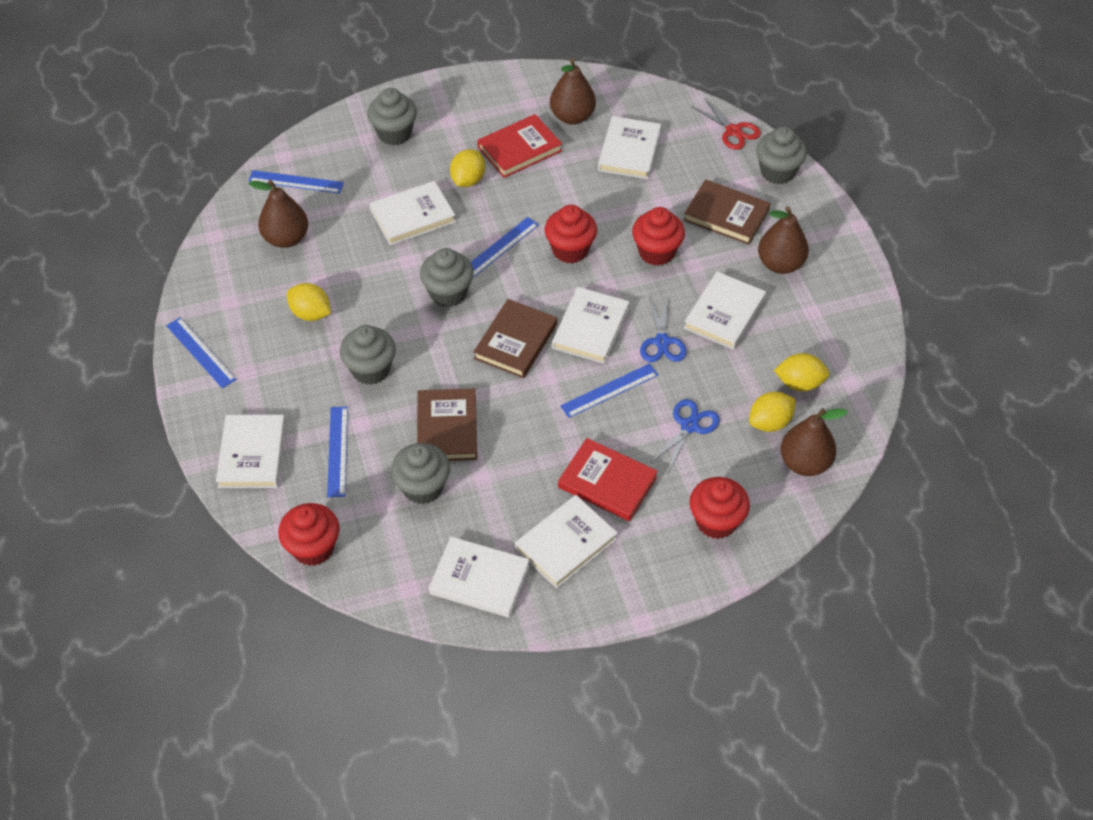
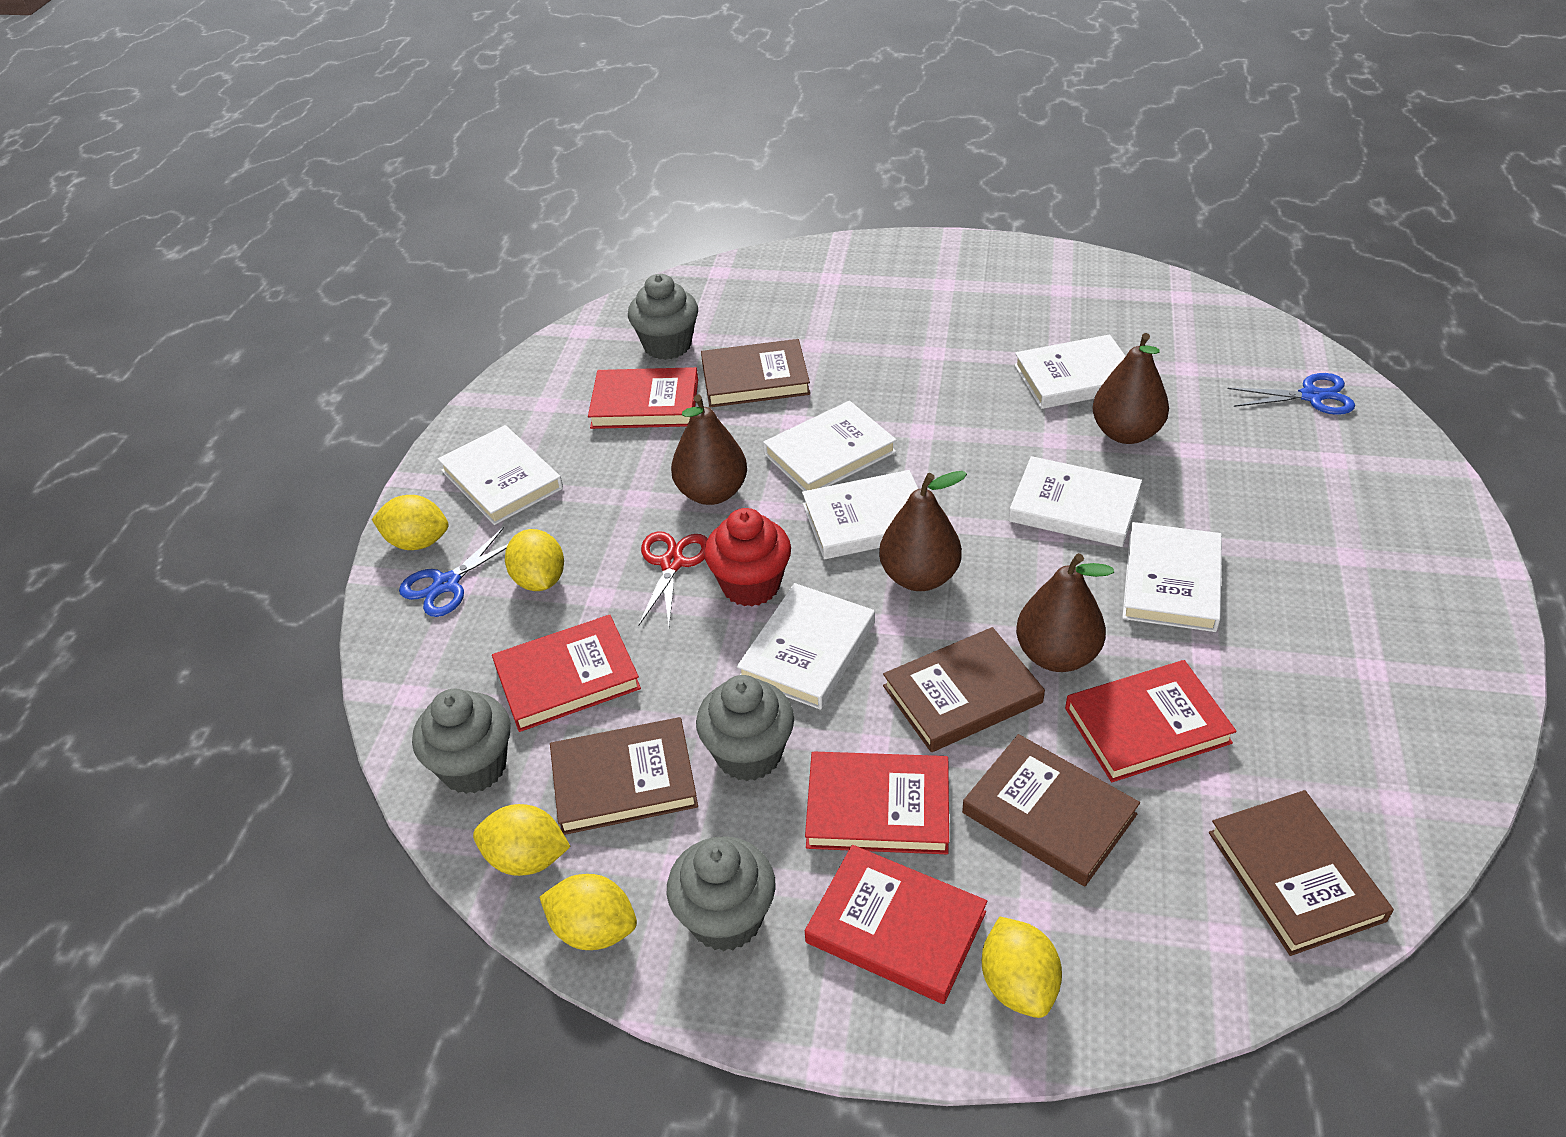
blue ruler: [166,318,236,388] [248,170,344,194] [327,407,348,497] [471,217,539,278] [560,363,658,418] = 5 -> none = 0
brown book: [417,388,477,461] [473,299,557,378] [684,179,770,245] = 3 -> [550,717,698,835] [701,339,810,407] [883,627,1045,752] [962,734,1140,887] [1209,790,1394,956] = 5
grey cupcake: [340,325,396,385] [368,88,417,146] [391,443,450,504] [420,248,474,307] [756,126,807,184] = 5 -> [412,689,511,794] [628,274,698,360] [667,836,776,951] [696,675,794,781] = 4
red book: [477,114,562,178] [558,438,658,521] = 2 -> [492,615,641,732] [588,367,698,429] [805,752,949,854] [805,845,987,1004] [1065,660,1237,782] = 5
red cupcake: [278,503,340,566] [545,205,597,264] [632,207,685,266] [689,477,750,539] = 4 -> [704,508,791,607] = 1
yellow lemon: [287,283,331,321] [450,149,485,187] [749,392,796,432] [774,353,829,391] = 4 -> [372,495,448,550] [473,804,571,876] [505,529,564,591] [539,874,637,950] [982,916,1062,1018] = 5

